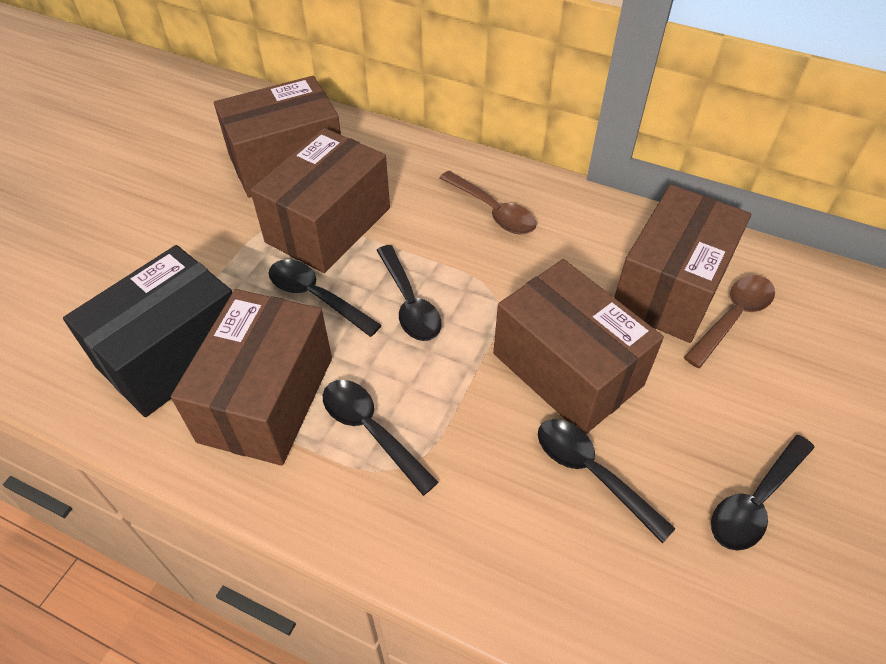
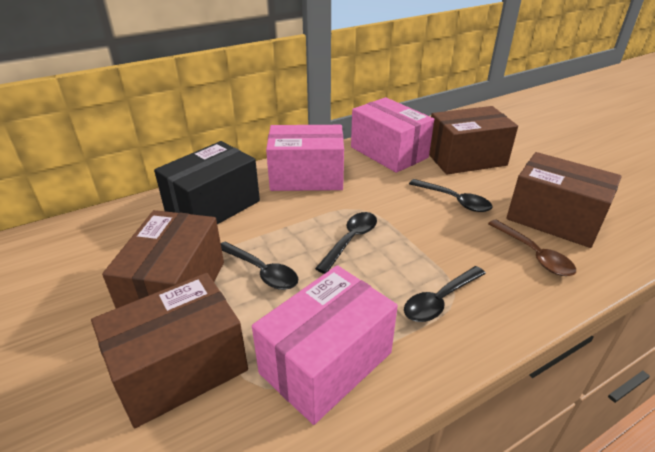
black spoon: [269,259,382,337] [323,380,439,496] [376,245,441,341] [538,419,676,543] [711,435,815,551] = 5 -> [221,242,298,290] [315,212,377,274] [404,266,486,322] [409,179,493,212] = 4
brown box: [171,289,332,466] [214,76,341,198] [250,128,390,273] [493,259,664,434] [614,184,751,343] = 5 -> [91,273,248,428] [102,210,224,308] [429,106,518,174] [506,152,622,248] = 4
brown spoon: [439,171,537,234] [684,275,775,368] = 2 -> [488,219,576,276] = 1
pink box: none = 0 -> [252,265,398,425] [266,125,344,191] [351,97,434,173] = 3

